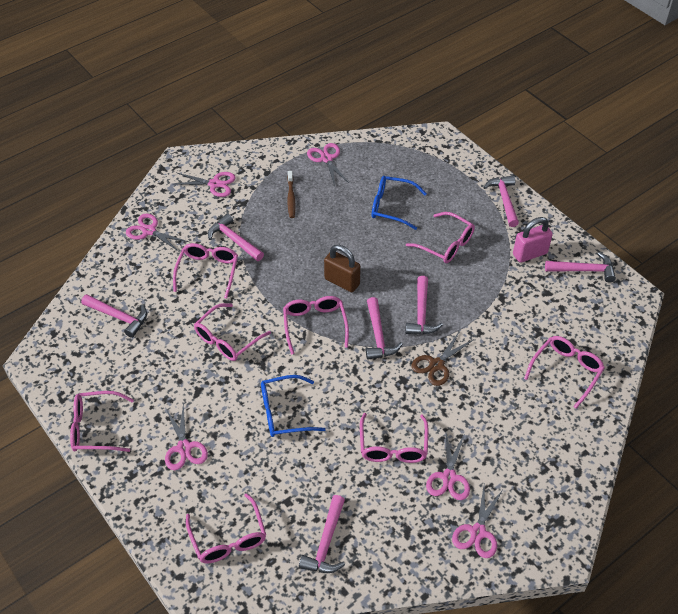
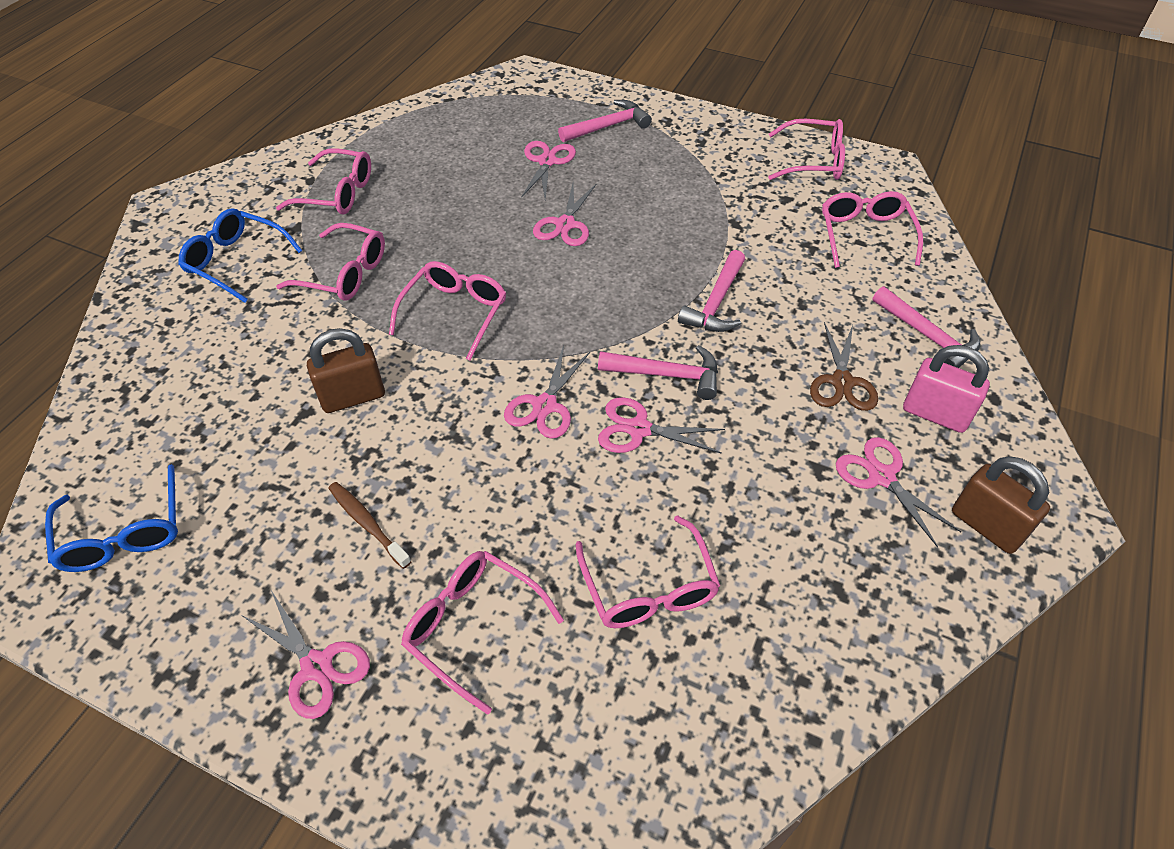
brown padlock: [324,245,361,292] = 1 -> [307,328,385,413] [952,456,1050,554] = 2
pink glasses: [70,391,134,452] [173,243,238,299] [186,493,266,563] [194,303,271,361] [283,296,349,355] [360,413,429,463] [406,212,475,263] [524,336,605,409] = 8 -> [276,148,371,215] [276,223,385,301] [389,261,506,361] [401,551,564,715] [575,515,721,628] [768,119,845,180] [822,191,923,268] = 7
pink hammer: [81,294,147,338] [208,214,264,261] [299,495,345,573] [366,297,403,359] [405,276,443,334] [483,175,519,227] [545,252,616,282] = 7 -> [558,100,652,142] [598,345,718,400] [678,250,745,332] [872,286,981,368] = 4

